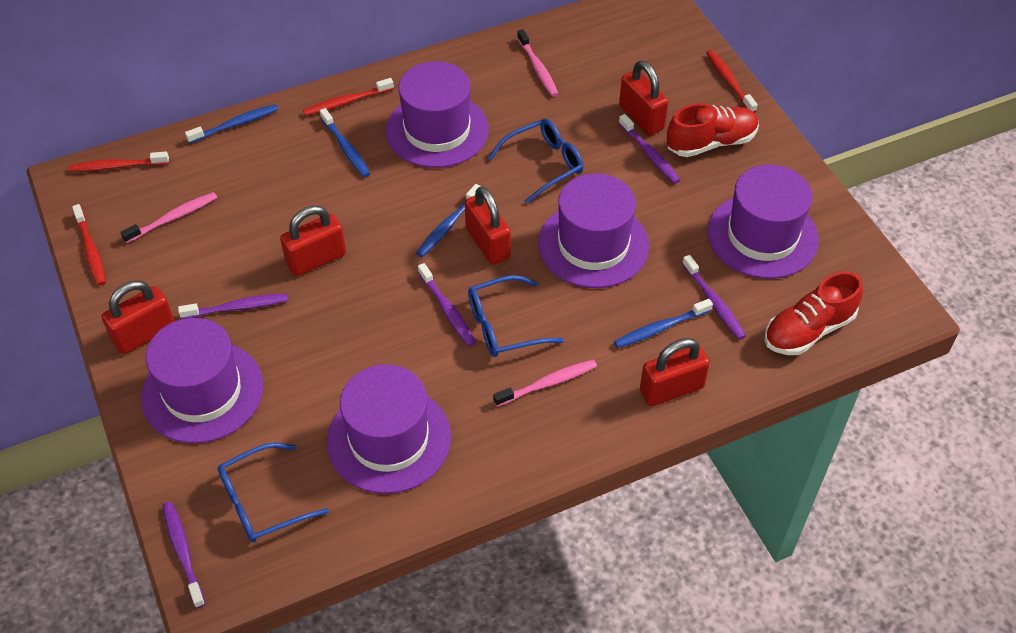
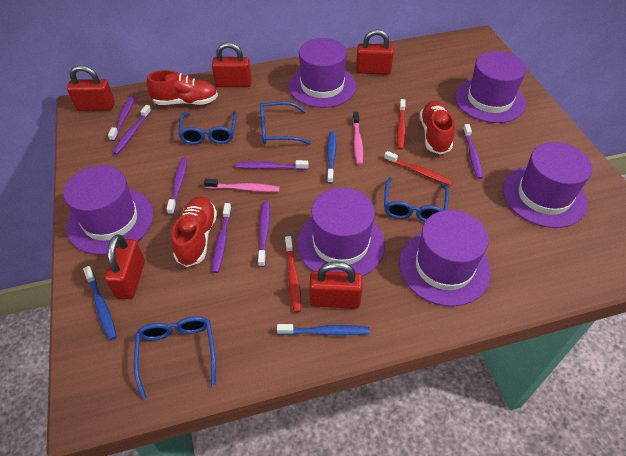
blue glasses: [218,443,329,542] [468,275,564,357] [488,119,584,204] = 3 -> [134,316,216,399] [178,112,237,145] [260,101,311,145] [384,178,449,222] = 4
blue toothbrush: [185,104,278,143] [320,108,370,177] [416,184,481,257] [614,299,713,348] = 4 -> [83,266,117,340] [277,324,370,336] [327,131,336,184] = 3
pink toothbrush: [120,192,217,243] [493,359,597,406] [517,29,558,97] = 3 -> [204,179,280,192] [353,112,363,165] = 2
purple hat: [141,318,263,443] [327,364,451,494] [386,61,489,168] [538,173,649,288] [707,164,819,279] = 5 -> [63,165,153,255] [289,38,356,108] [297,188,385,276] [399,210,491,306] [455,51,526,123] [503,142,592,228] = 6
purple toothbrush: [162,501,205,608] [178,294,288,319] [418,263,476,346] [619,114,680,184] [682,255,746,340] = 5 -> [108,95,135,141] [112,105,152,155] [166,158,187,215] [212,203,232,273] [236,160,308,170] [258,201,270,267] [463,124,483,179] = 7
red shoe: [667,104,759,157] [764,271,863,355] = 2 -> [147,70,218,105] [171,196,217,267] [420,101,455,155] = 3
red toothbrush: [69,151,169,172] [72,204,106,286] [303,78,394,116] [706,50,758,113] = 4 -> [285,236,301,313] [384,151,453,186] [397,99,406,150] = 3

